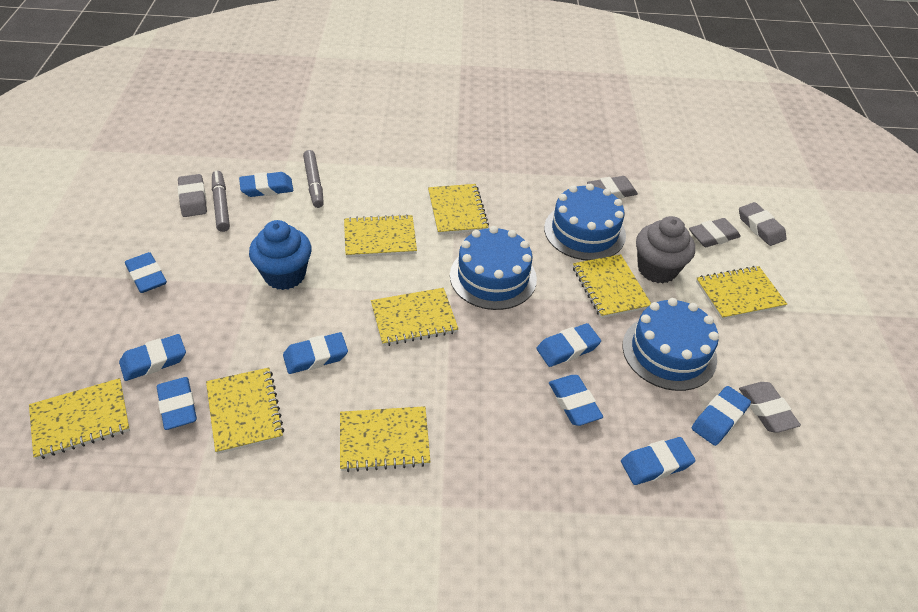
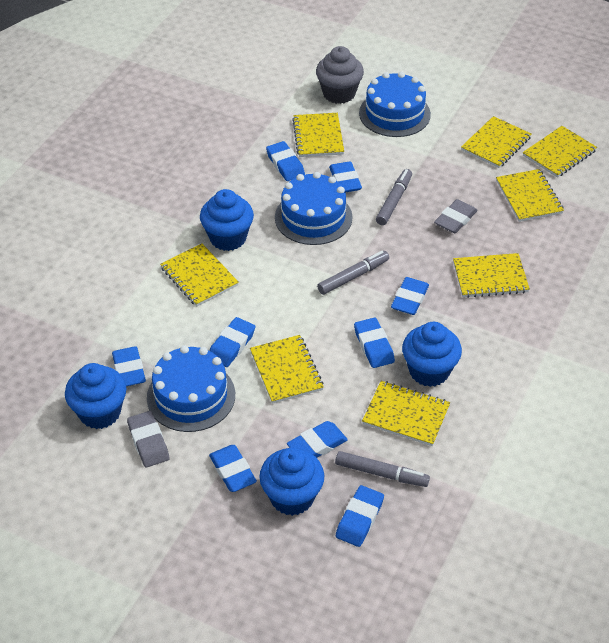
blue cupcake: [249,220,312,290] = 1 -> [65,363,127,429] [200,189,254,251] [259,448,324,516] [402,322,462,387] = 4
grey eraser: [177,174,207,217] [587,176,638,199] [689,218,741,247] [739,202,787,246] [739,382,801,433] = 5 -> [127,411,170,467] [434,199,478,233] = 2
grey marker: [212,171,230,232] [303,150,324,208] = 2 -> [317,251,389,295] [335,451,430,487] [376,169,412,225] = 3

